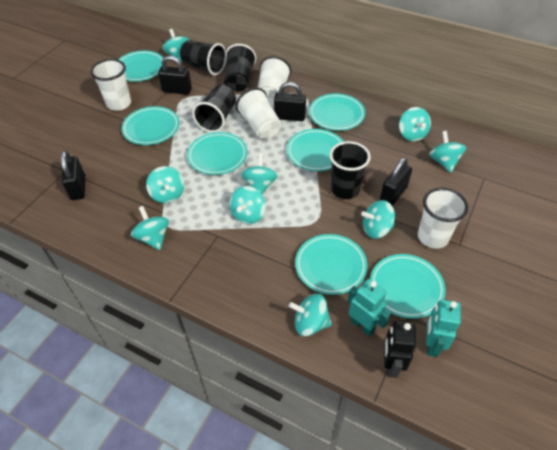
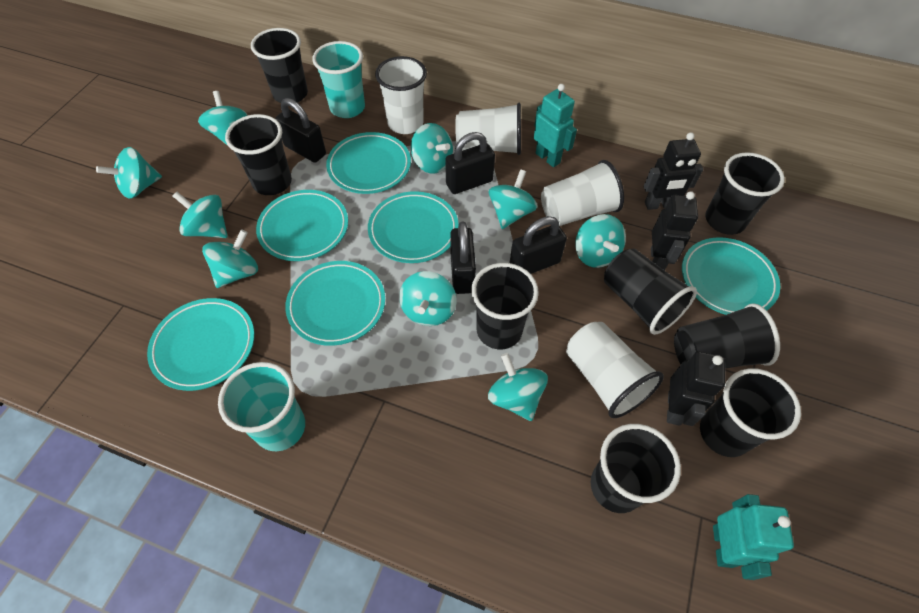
black cup: [180,40,226,75] [192,85,236,132] [224,44,256,92] [330,141,371,199] = 4 -> [225,114,292,195] [251,28,308,103] [471,263,539,349] [591,424,681,513] [604,249,697,335] [674,303,780,369] [700,368,801,457] [705,152,785,235] = 8
black robot: [384,321,416,378] = 1 -> [644,132,703,210] [651,191,698,271] [667,351,725,426] = 3
turquoise cup: none = 0 -> [218,362,305,451] [312,41,365,118] = 2
turquoise plate: [118,51,163,82] [121,106,179,145] [187,132,247,175] [287,129,344,171] [295,234,367,295] [309,93,365,131] [370,254,446,319] = 7 -> [147,298,254,391] [256,190,348,261] [285,261,385,346] [326,132,411,194] [368,191,458,263] [682,237,780,315] = 6

